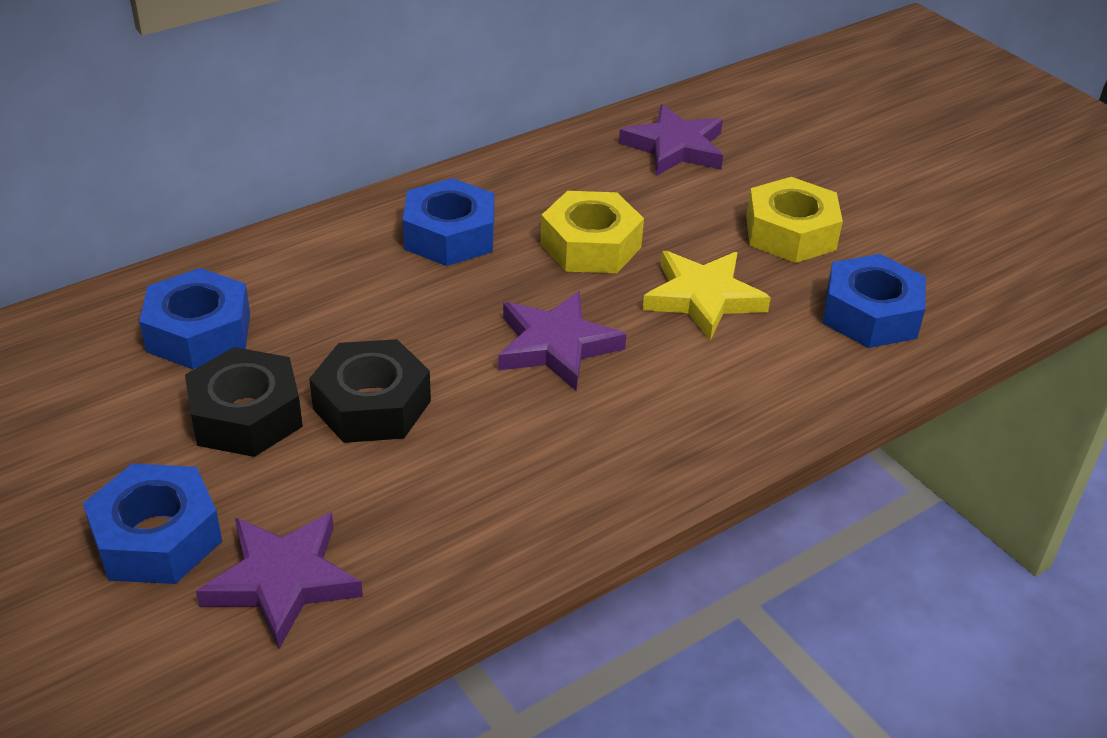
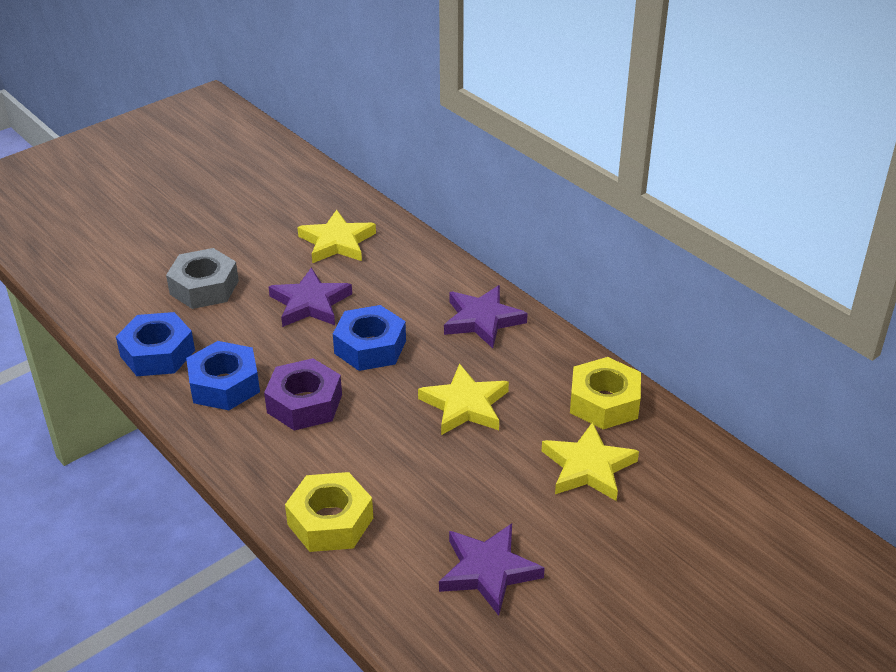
black nut: [185,347,303,457] [309,339,431,443] = 2 -> none = 0
blue nut: [83,464,222,584] [139,268,250,369] [403,178,495,266] [823,254,926,348] = 4 -> [116,312,195,376] [186,341,260,410] [333,305,406,371] = 3
grey nut: none = 0 -> [166,248,239,309] = 1
purple nut: none = 0 -> [264,358,342,431] = 1
yellow star: [643,251,771,340] = 1 -> [297,210,376,263] [418,363,509,435] [542,422,639,501] = 3

